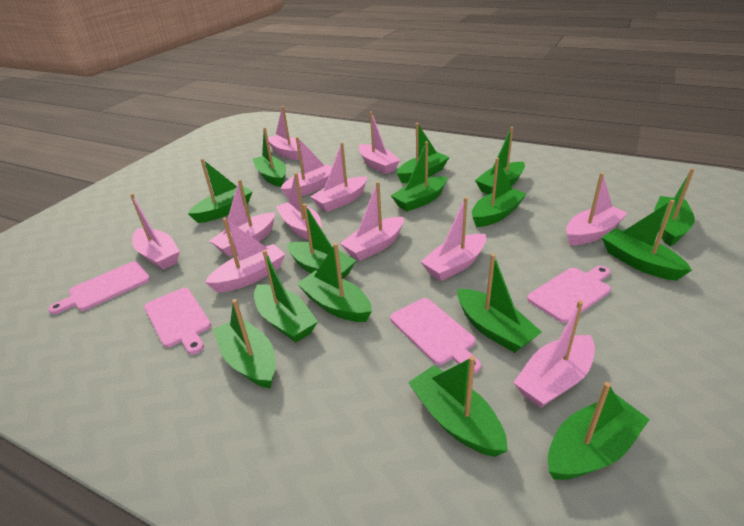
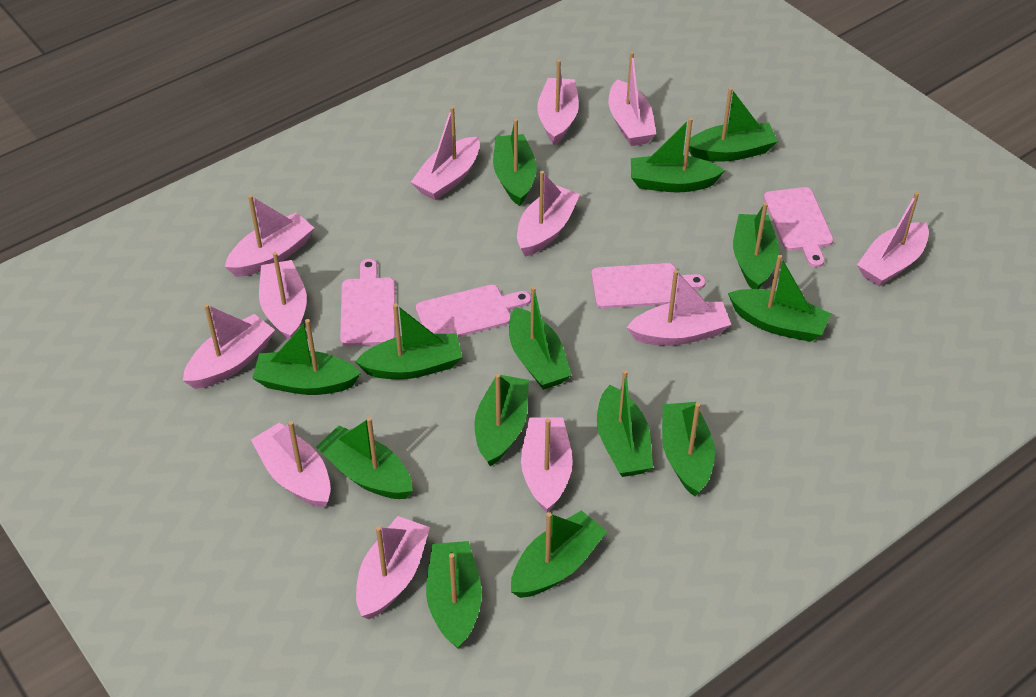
green boat: [188,158,253,223] [213,299,276,389] [253,127,286,187] [254,250,318,342] [287,204,357,279] [297,243,372,322] [391,141,447,212] [397,123,450,183] [408,356,508,457] [457,254,541,353] [472,158,526,227] [475,127,525,195] [548,382,650,480] [602,200,692,281] [654,168,695,246] = 15 -> [252,319,361,395] [316,417,413,499] [355,303,462,379] [426,541,482,649] [474,374,529,467] [493,119,537,206] [509,286,572,390] [511,510,607,598] [597,370,653,477] [631,118,725,192] [662,402,715,497] [685,87,778,162] [728,255,831,342] [733,202,779,289] = 14

